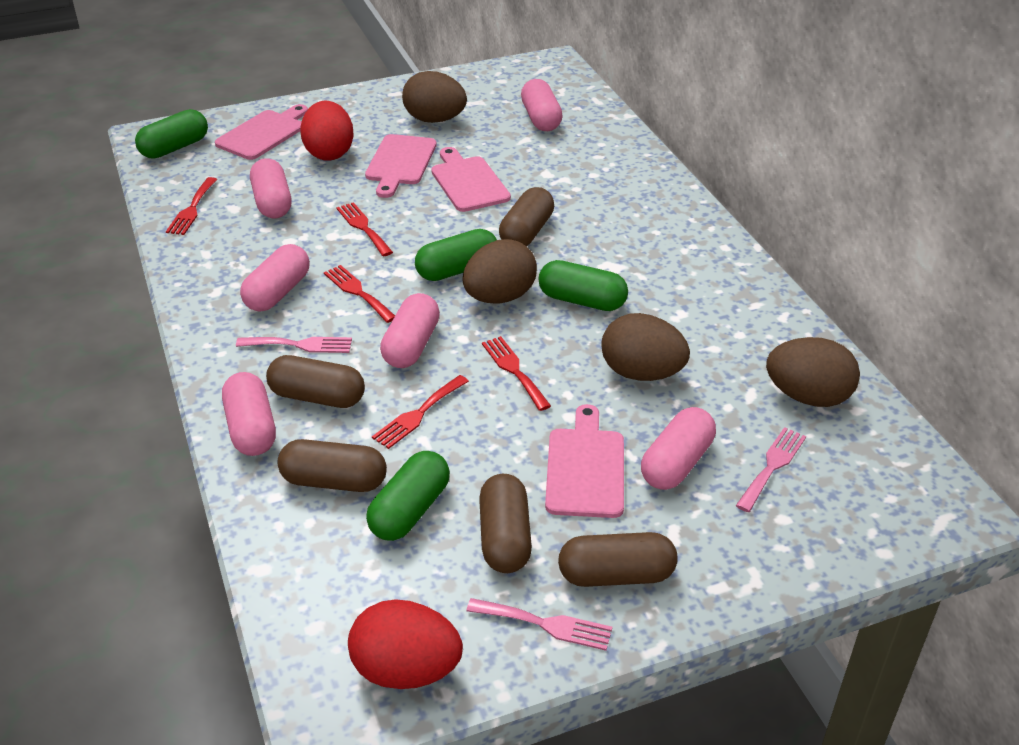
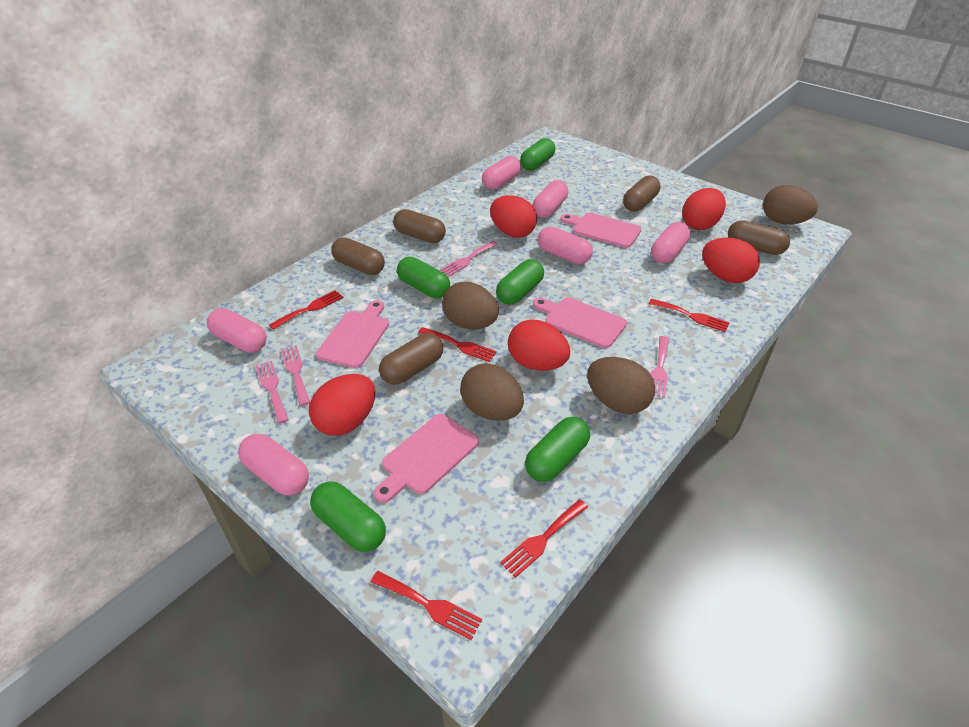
green capsule: [135,109,208,159] [366,451,450,541] [415,229,497,281] [538,260,628,311] = 4 -> [310,481,386,552] [397,257,450,298] [496,259,544,305] [520,138,555,171] [525,416,590,482] = 5
pink fork: [236,337,352,353] [466,598,612,651] [736,427,806,512] = 3 -> [255,361,289,424] [281,345,310,406] [440,241,498,276] [650,336,669,398] = 4
red egg: [300,101,354,161] [348,599,463,689] = 2 -> [309,374,375,436] [490,195,537,238] [508,319,570,371] [682,188,726,230] [702,237,760,283] = 5

